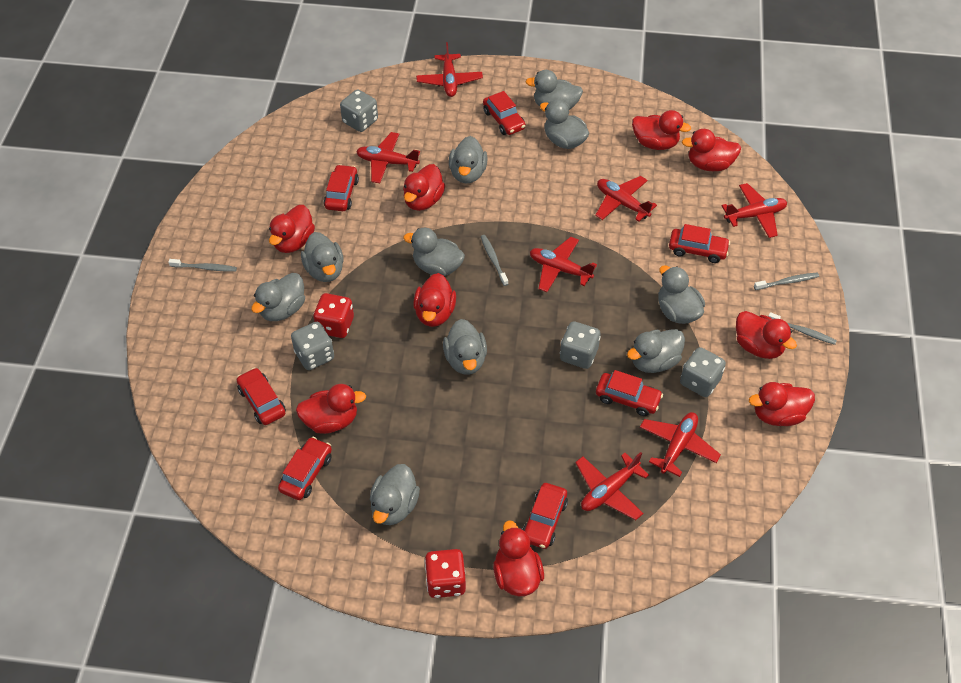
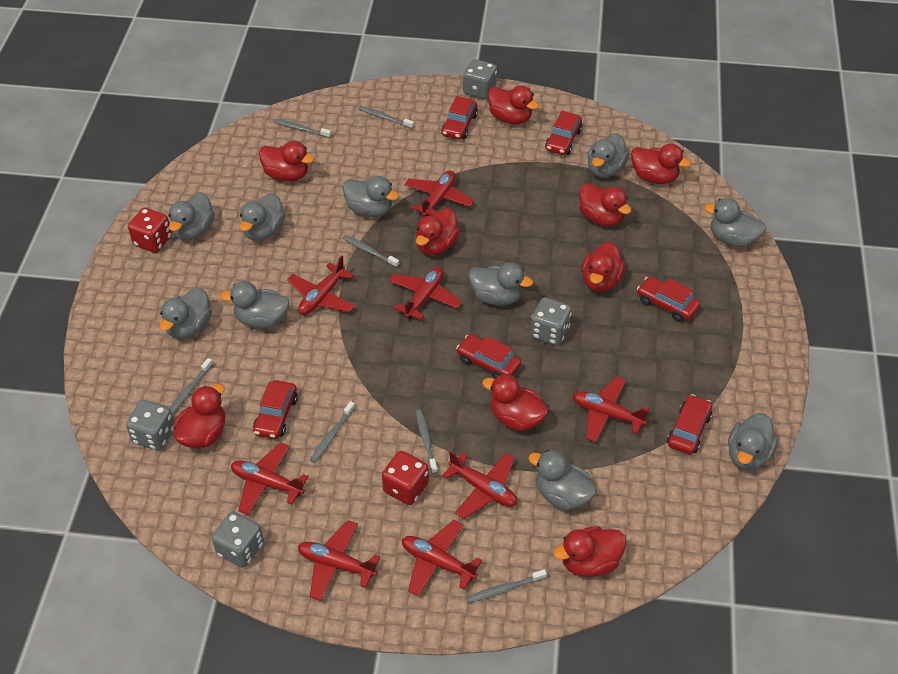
grey toothbrush: [168,259,237,272] [481,235,508,286] [754,272,819,290] [768,312,837,345] = 4 -> [170,358,213,415] [274,119,331,138] [310,401,355,463] [343,235,399,268] [359,106,414,129] [416,409,438,474] [466,569,547,603] = 7
red car: [237,368,286,425] [278,437,332,500] [324,164,359,211] [483,91,526,135] [523,483,568,549] [596,370,663,416] [669,224,730,263] = 7 -> [253,380,298,439] [441,96,478,140] [456,334,521,379] [545,111,582,155] [637,277,700,322] [667,394,712,455] = 6
red plane: [356,132,420,183] [416,42,483,97] [530,237,597,292] [575,452,649,520] [595,176,657,222] [640,412,721,477] [722,183,787,238] = 7 -> [231,442,308,515] [287,256,355,315] [298,520,380,601] [389,267,462,320] [402,520,482,596] [405,171,474,217] [442,451,517,519] [573,377,649,442] = 8

